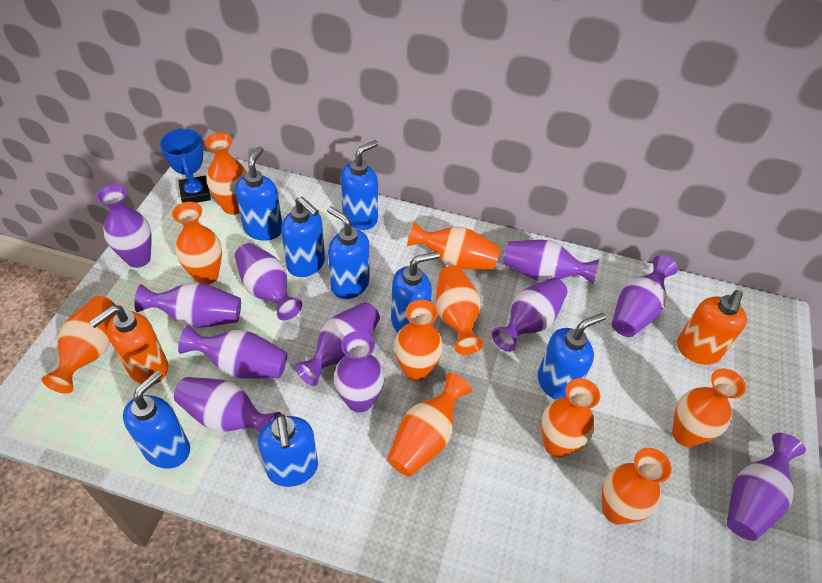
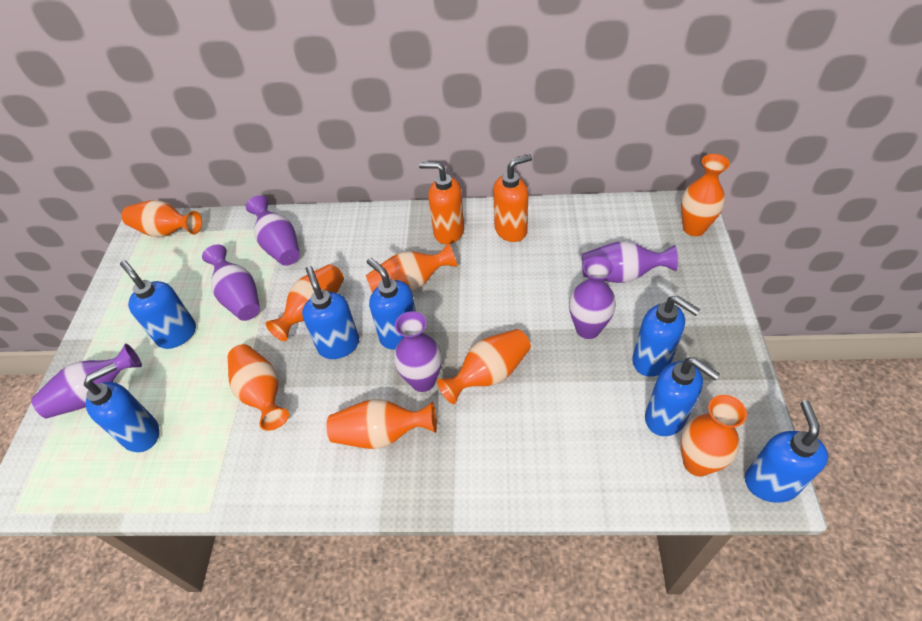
blue soap dispenser: [123,370,190,469] [235,146,282,241] [258,414,318,487] [281,197,325,277] [327,206,369,299] [341,140,378,230] [391,251,440,333] [538,313,606,400] = 8 -> [84,363,160,452] [120,260,196,349] [302,266,359,359] [367,258,416,350] [632,295,700,377] [645,357,720,436] [745,400,828,503] = 7
blue trophy: [160,128,211,203] = 1 -> none = 0
orange vase: [41,296,116,394] [172,202,222,285] [205,133,247,215] [387,373,472,477] [394,300,443,381] [407,222,500,269] [436,265,483,355] [541,378,600,457] [602,448,672,525] [672,368,746,447] = 10 -> [122,200,202,238] [228,344,289,431] [266,264,344,341] [327,399,437,449] [366,243,457,293] [437,329,531,404] [680,395,747,477] [681,154,730,236] = 8
purple vase: [96,184,152,268] [134,282,241,328] [174,377,282,433] [178,325,287,379] [235,243,302,321] [295,302,380,386] [334,331,384,413] [492,278,567,352] [503,240,599,285] [612,255,678,337] [727,433,806,541] = 11 -> [31,344,142,418] [202,244,260,321] [246,195,300,266] [394,311,442,392] [569,256,616,339] [582,241,678,283] = 6

